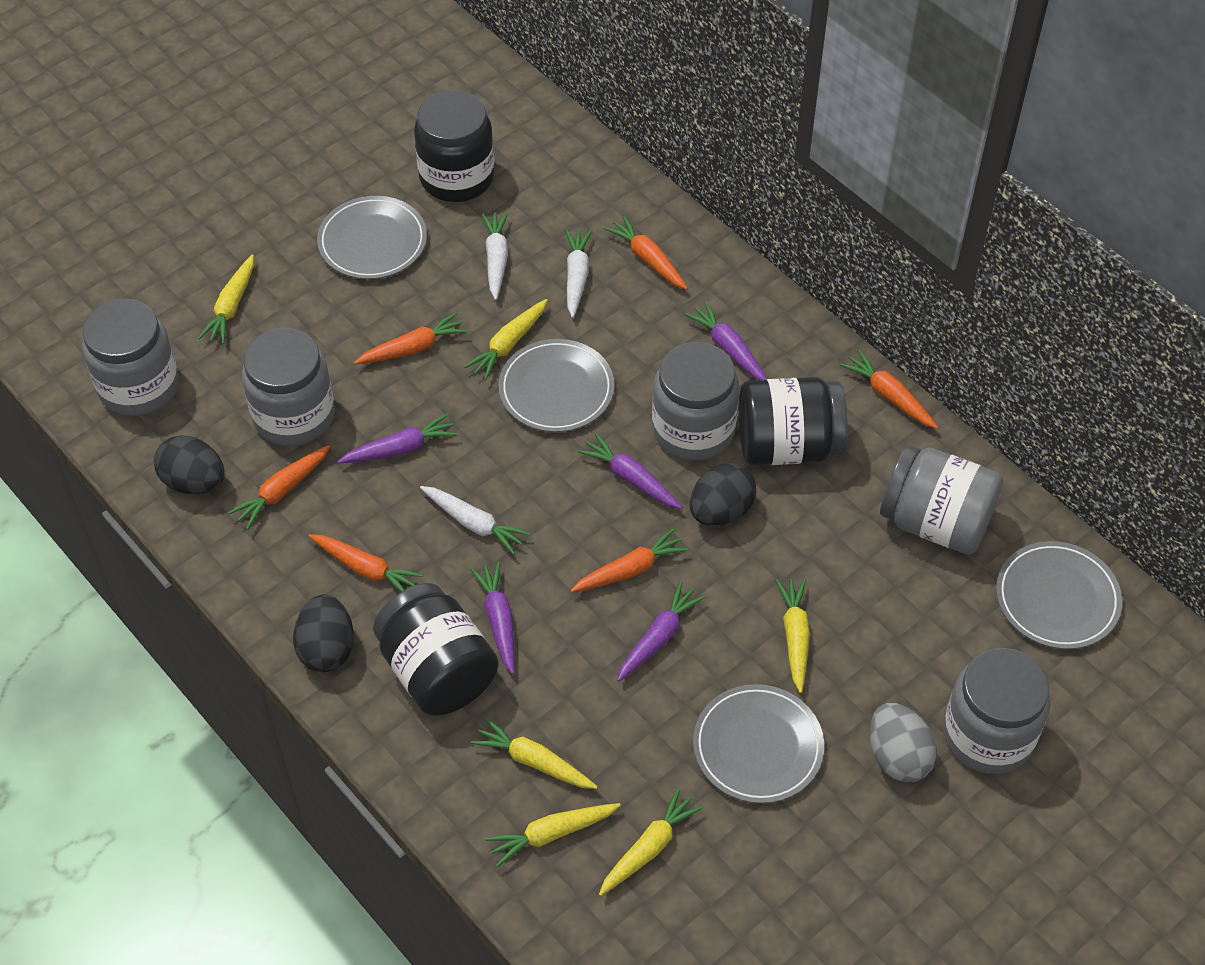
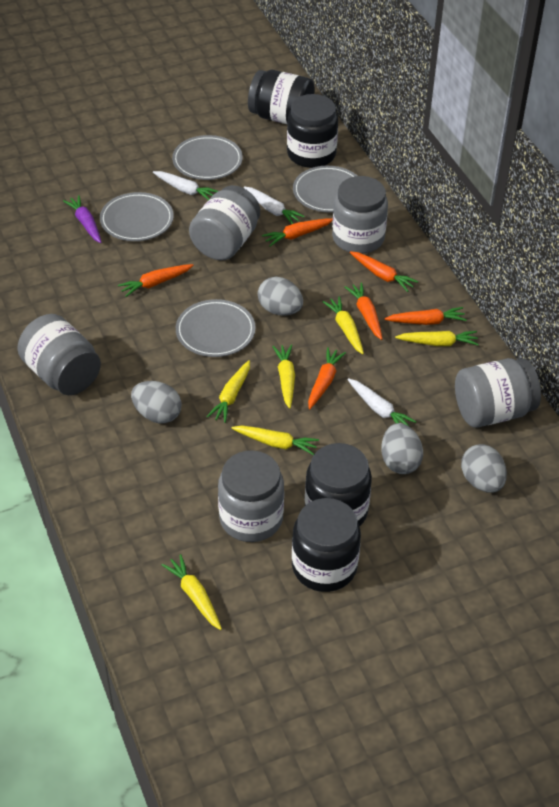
black egg: [154,435,225,494] [293,594,354,672] [690,463,756,526] = 3 -> none = 0
black jar: [373,583,499,716] [414,90,495,202] [739,377,848,466] = 3 -> [248,70,315,124] [287,94,338,168] [292,498,361,592] [305,443,372,527] = 4
grey egg: [870,703,937,782] = 1 -> [131,381,182,424] [258,277,303,315] [381,423,423,474] [461,444,507,493] = 4
purple carrot: [337,413,458,463] [470,561,515,674] [578,434,682,509] [617,582,705,682] [684,301,767,380] = 5 -> [63,195,101,243] = 1

